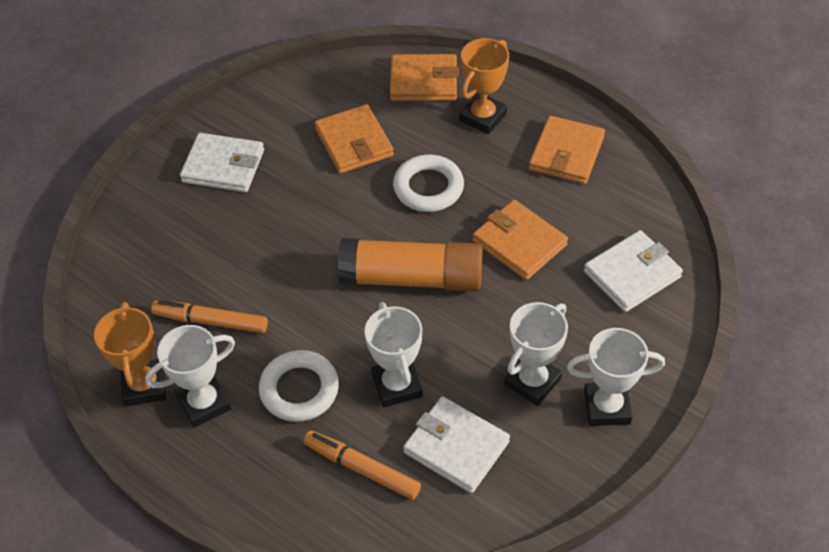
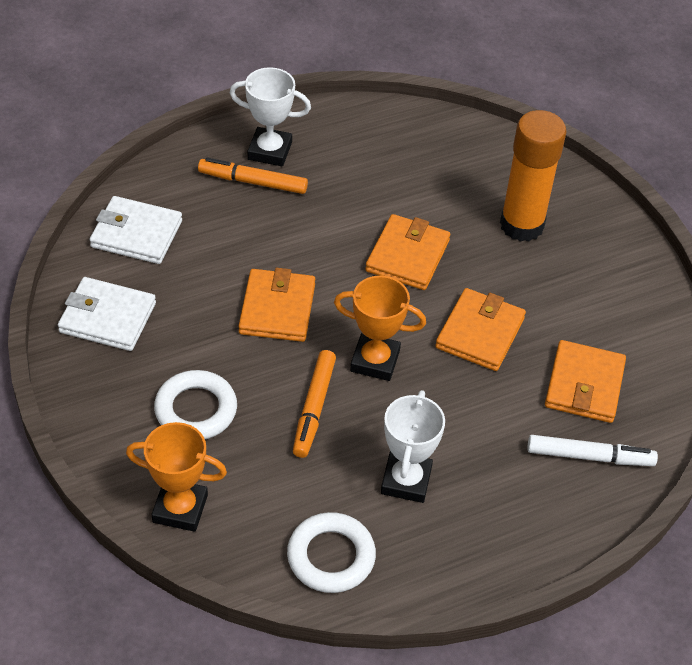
white marker: none = 0 -> [527,435,658,466] = 1
white trophy: [145,325,235,428] [365,302,423,408] [504,302,568,406] [567,328,665,426] = 4 -> [230,67,311,167] [381,390,445,503] = 2
white wallet: [180,133,264,192] [403,396,510,493] [584,230,683,312] = 3 -> [58,277,156,351] [90,196,182,264] = 2

